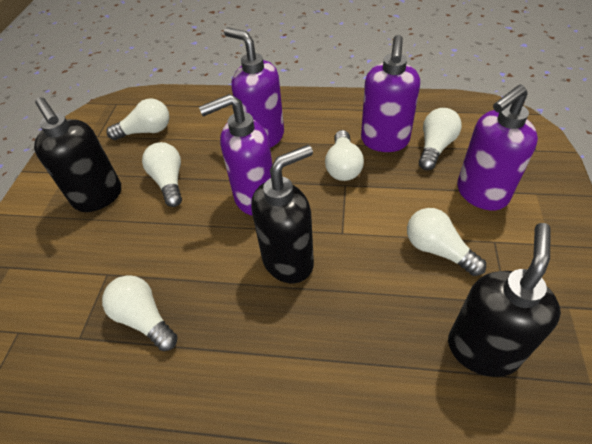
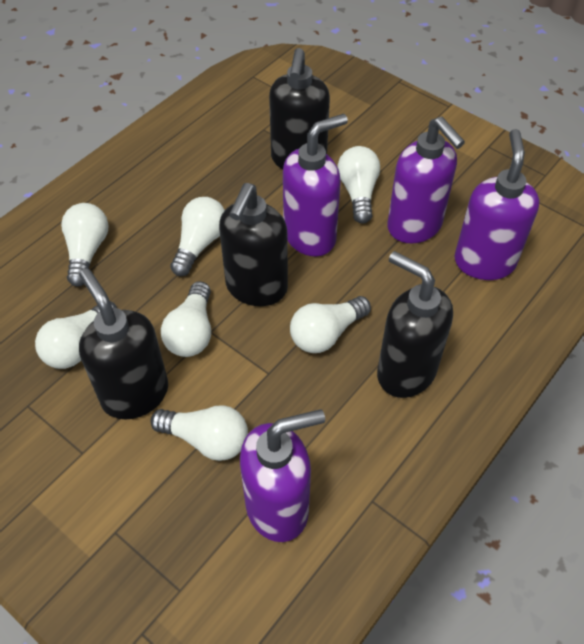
black soap dispenser: [34,97,121,212] [251,145,314,283] [448,223,561,377] = 3 -> [79,269,168,420] [219,183,288,306] [269,48,330,169] [377,251,453,398] = 4
white light bulb: [102,275,178,351] [106,98,170,140] [142,142,182,207] [325,130,364,181] [407,208,486,276] [419,108,462,170] = 6 -> [35,301,117,369] [61,203,109,287] [150,405,248,461] [161,281,211,357] [170,197,225,276] [290,296,371,353] [337,146,380,224] = 7

